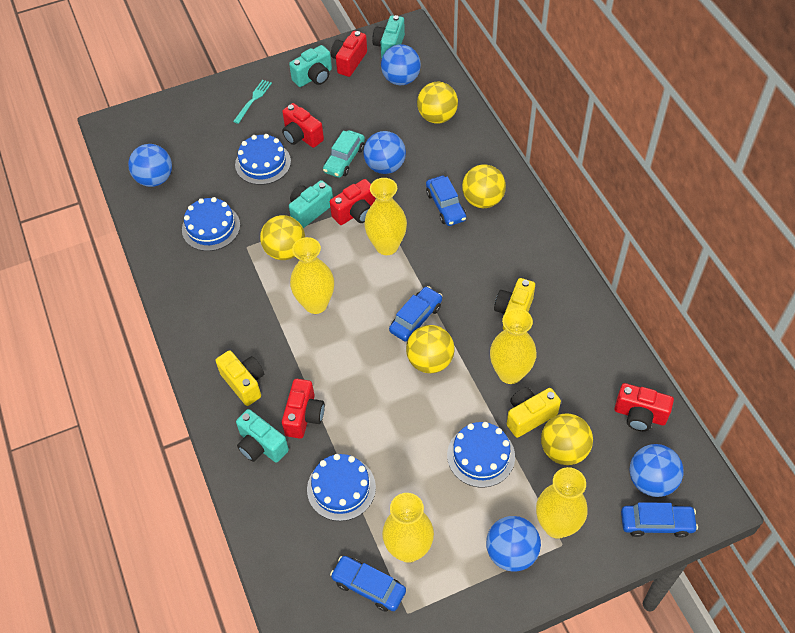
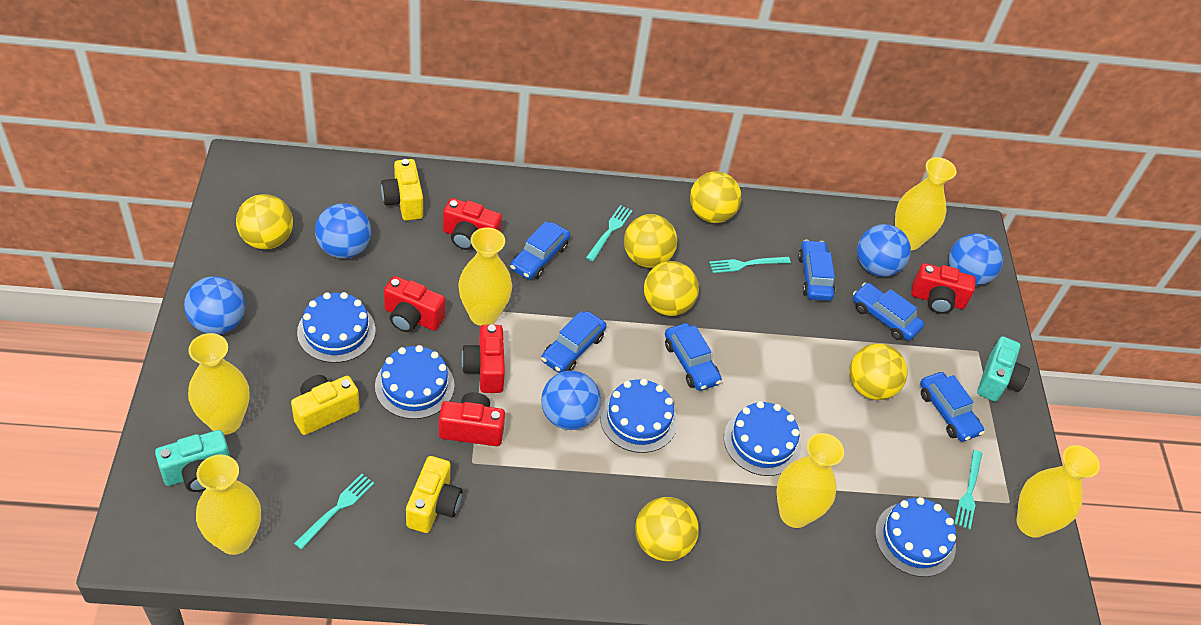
blue cake: [182,197,240,251] [235,134,291,185] [307,454,376,521] [447,422,515,488] = 4 -> [297,292,376,363] [375,345,454,419] [600,379,678,453] [724,401,801,476] [875,497,956,577] = 5
blue car: [330,556,406,612] [389,286,442,342] [426,176,466,226] [621,502,698,538] = 4 -> [510,221,570,280] [541,311,607,373] [665,323,722,391] [798,240,835,301] [853,282,924,341] [920,372,984,442] = 6
turquoise camera: [236,409,289,463] [289,45,332,87] [289,180,333,228] [372,15,405,58] = 4 -> [155,430,230,492] [977,336,1030,402] = 2
turquoise car: [323,130,365,178] = 1 -> none = 0
turquoise fork: [233,80,272,124] = 1 -> [294,474,374,550] [586,205,632,262] [709,257,791,273] [954,450,982,529] = 4
yellow ball: [260,215,305,260] [406,325,455,373] [417,82,458,124] [462,164,506,208] [541,413,593,465] = 5 -> [236,194,293,250] [624,214,677,268] [635,497,699,561] [644,261,699,316] [690,171,741,223] [850,343,908,400] = 6
yellow vase: [290,237,334,314] [364,178,407,255] [382,493,434,563] [490,308,537,384] [536,467,588,539] = 5 -> [188,333,249,435] [196,455,261,555] [458,227,512,326] [776,433,844,528] [895,157,956,250] [1016,445,1100,538] = 6

